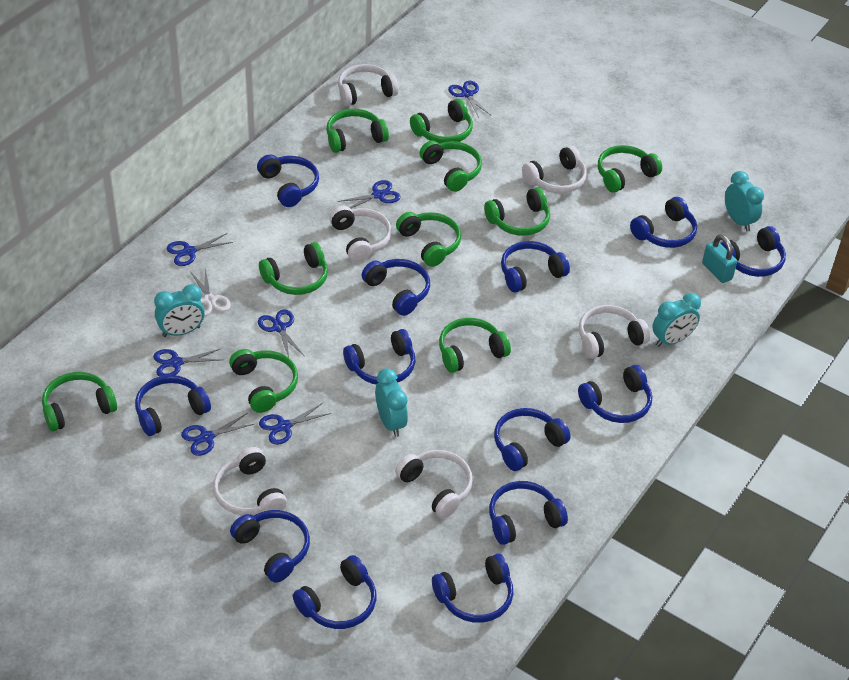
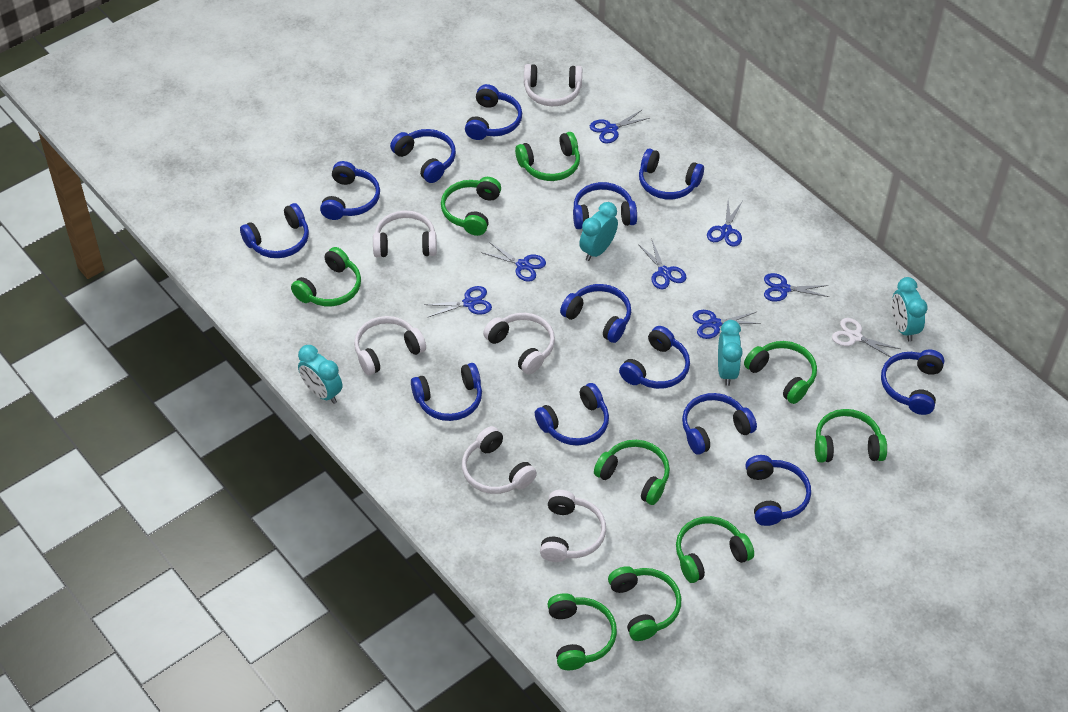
green headphones: [42,372,117,432] [229,349,298,413] [259,242,328,295] [327,109,389,153] [396,212,461,267] [410,99,473,143] [420,141,482,192] [439,318,511,373] [484,187,550,236] [598,145,662,193] = 10 -> [291,247,361,306] [441,177,501,236] [515,132,580,181] [547,593,617,670] [594,440,670,505] [608,566,681,641] [676,516,754,583] [744,341,817,404] [815,409,887,463] = 9
turquoise padlock: [702,234,737,283] = 1 -> none = 0

